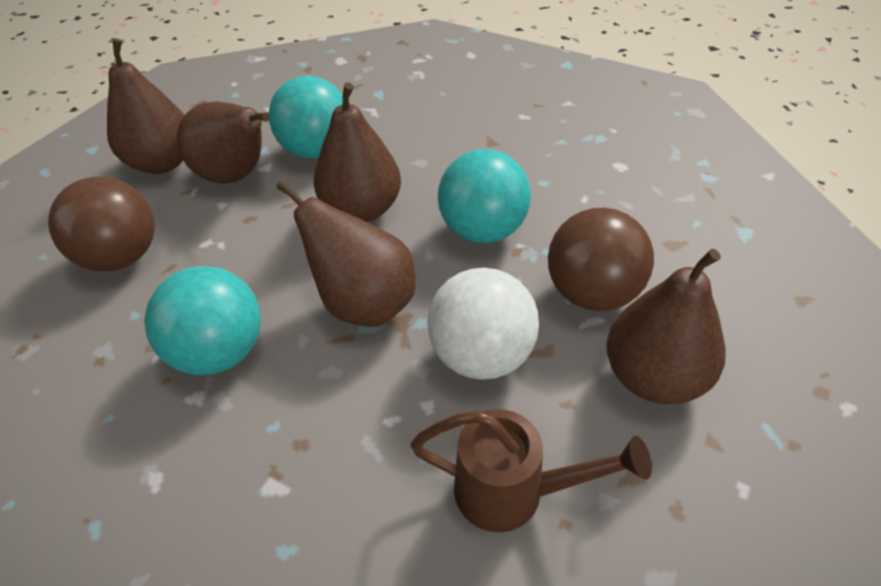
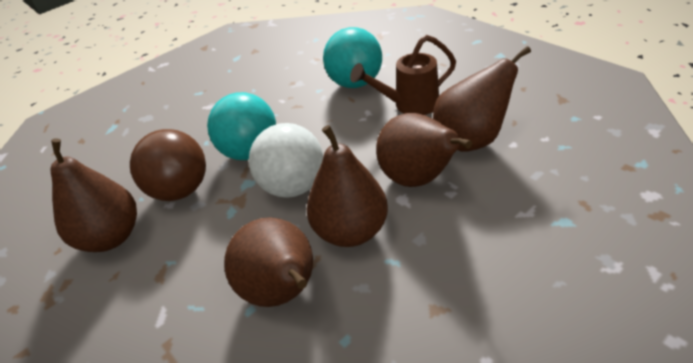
brown ball: [48,176,155,271] [548,207,654,311] = 2 -> [130,129,206,201] = 1
turquoise ball: [144,266,261,375] [269,76,343,159] [438,149,531,243] = 3 -> [207,92,276,160] [323,27,382,88] = 2

